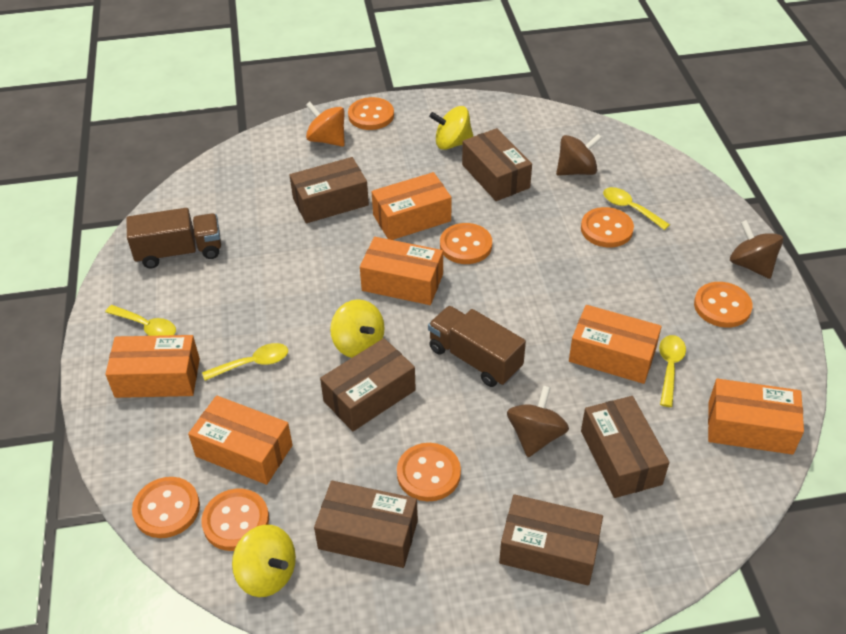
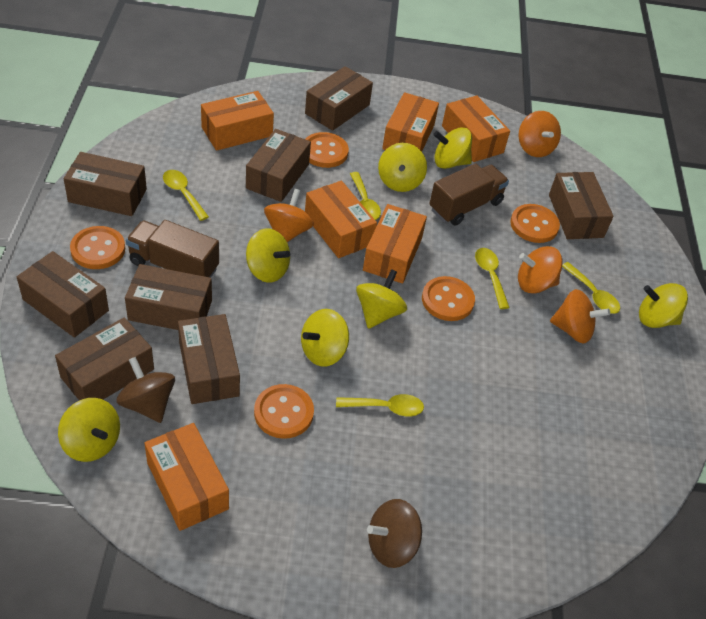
brown box: [290,157,369,223] [314,481,418,568] [320,338,416,431] [462,128,532,201] [499,494,603,586] [581,396,670,498] = 6 -> [17,251,109,338] [55,317,154,400] [64,152,147,216] [125,264,212,330] [178,314,240,404] [246,129,311,202] [305,66,373,131] [549,172,614,239] = 8
brown spinning top: [507,386,569,457] [556,134,602,176] [730,220,783,279] = 3 -> [116,357,175,423] [367,499,422,568] = 2
orange button: [132,477,200,538] [201,488,269,551] [348,97,394,130] [397,443,461,501] [440,223,492,264] [581,207,634,247] [694,282,753,328] = 7 -> [70,226,125,269] [254,384,314,439] [305,132,349,168] [422,276,475,321] [510,204,560,243] = 5
orange spinning top: [306,102,345,147] = 1 -> [264,189,314,242] [518,111,561,157] [518,246,563,293] [550,289,610,343] = 4
yellow spinning top: [232,525,296,597] [330,299,385,358] [429,106,474,150] = 3 -> [58,398,120,462] [246,228,290,283] [301,309,349,367] [356,269,407,329] [378,143,427,192] [433,127,472,169] [639,283,688,328] = 7
yellow spoon: [105,305,176,336] [202,343,288,381] [603,187,670,230] [659,335,686,407] = 4 -> [163,170,209,221] [336,394,424,417] [350,172,381,220] [475,248,510,309] [562,262,620,314] = 5

